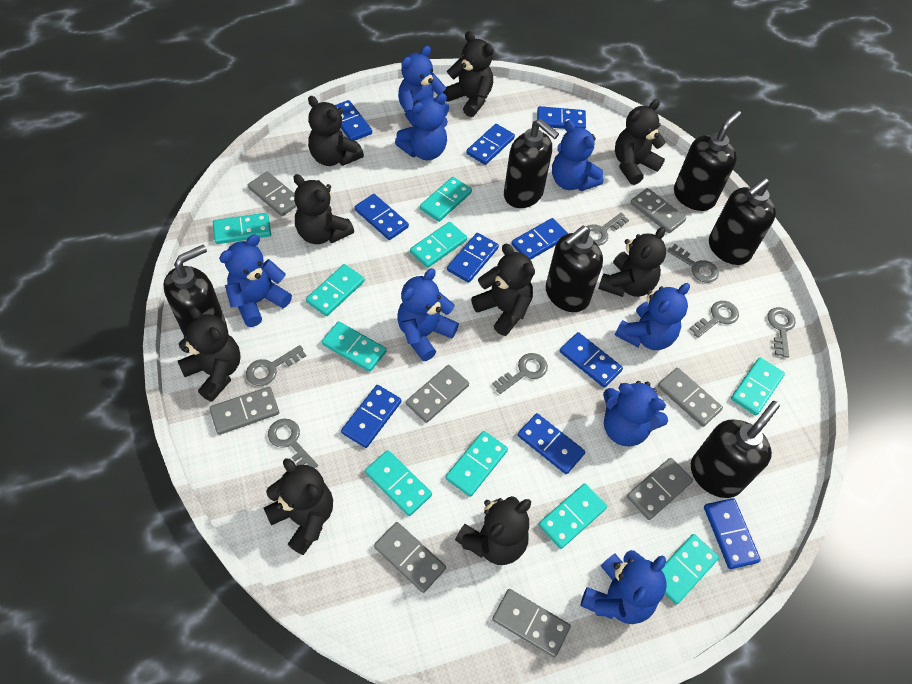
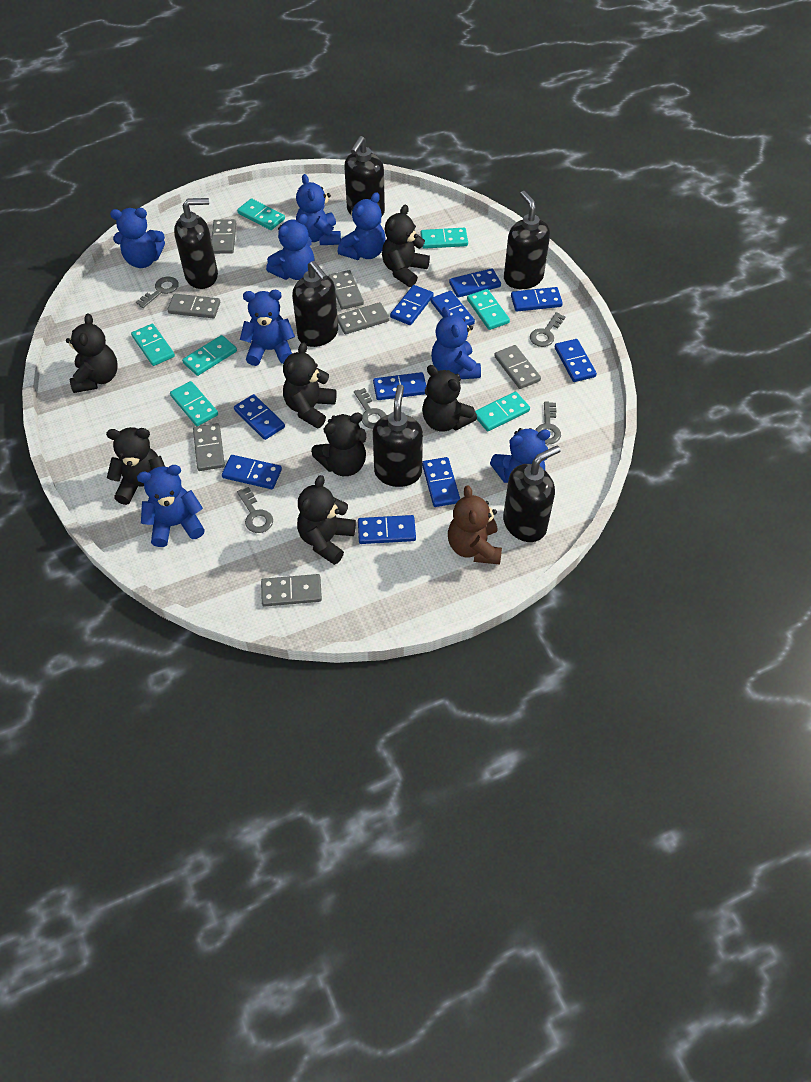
black teddy bear: [178,306,241,402] [264,458,333,555] [293,174,354,244] [308,96,364,166] [443,31,494,117] [455,496,531,565] [471,244,535,336] [598,227,666,297] [615,99,666,185] = 9 -> [66,313,118,393] [106,427,165,505] [283,342,337,428] [297,475,356,565] [311,412,366,476] [382,205,430,287] [422,365,477,432] = 7
brown teddy bear: none = 0 -> [448,485,502,565] = 1
grey domino: [209,387,279,435] [248,172,297,216] [374,522,446,593] [406,365,469,423] [492,589,571,657] [627,458,693,520] [631,188,686,233] [658,368,723,427] = 8 -> [167,294,220,318] [193,423,225,471] [211,219,236,254] [261,574,322,607] [328,270,364,310] [337,302,389,334] [494,345,541,389] = 7
grey key: [246,345,306,386] [268,419,318,468] [492,353,548,394] [587,213,629,246] [667,244,719,283] [689,301,739,338] [767,307,796,358] = 7 -> [136,276,179,308] [237,487,273,533] [354,388,386,429] [530,312,565,347] [536,401,561,445] = 5
turquoise domino: [213,213,271,244] [306,264,365,316] [322,321,386,372] [365,450,432,516] [410,222,467,268] [420,177,472,222] [446,431,508,497] [538,483,607,549] [662,534,719,604] [731,358,785,415] = 10 -> [131,324,175,366] [170,381,218,426] [182,335,237,376] [237,198,285,230] [421,228,468,249] [467,289,510,330] [475,391,530,431] = 7

